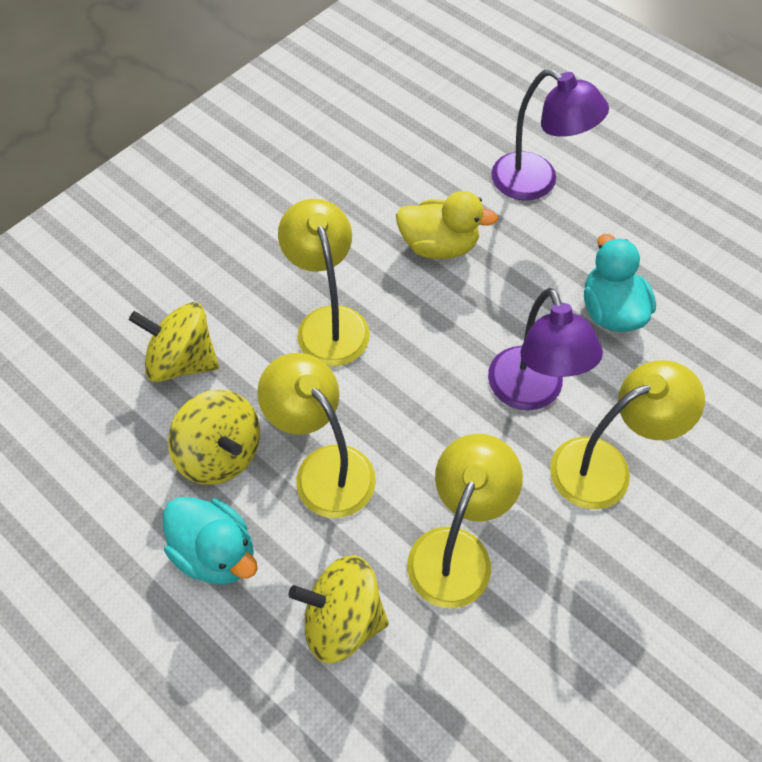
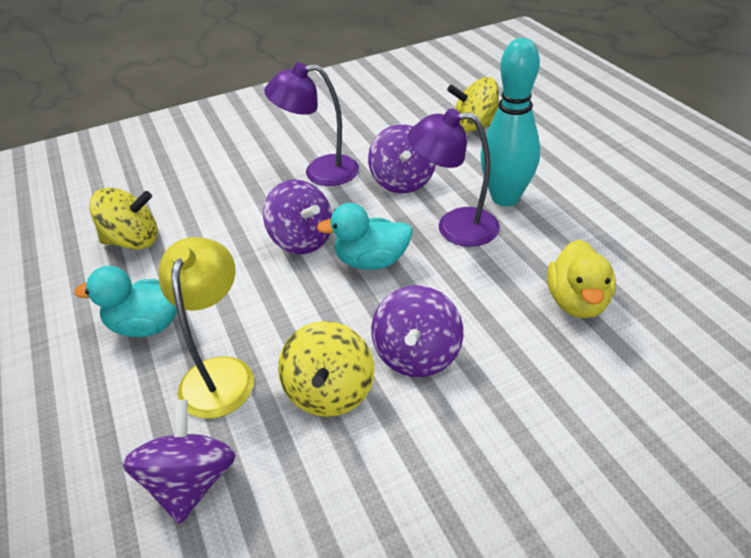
purple spinning top: none = 0 -> [122,400,236,524] [263,180,332,254] [368,125,435,193] [371,286,463,377] = 4
turquoise bowling pin: none = 0 -> [480,38,540,206] = 1
yellow lamp: [257,353,376,518] [278,199,370,366] [407,434,523,608] [550,360,705,509] = 4 -> [159,237,254,419] = 1

